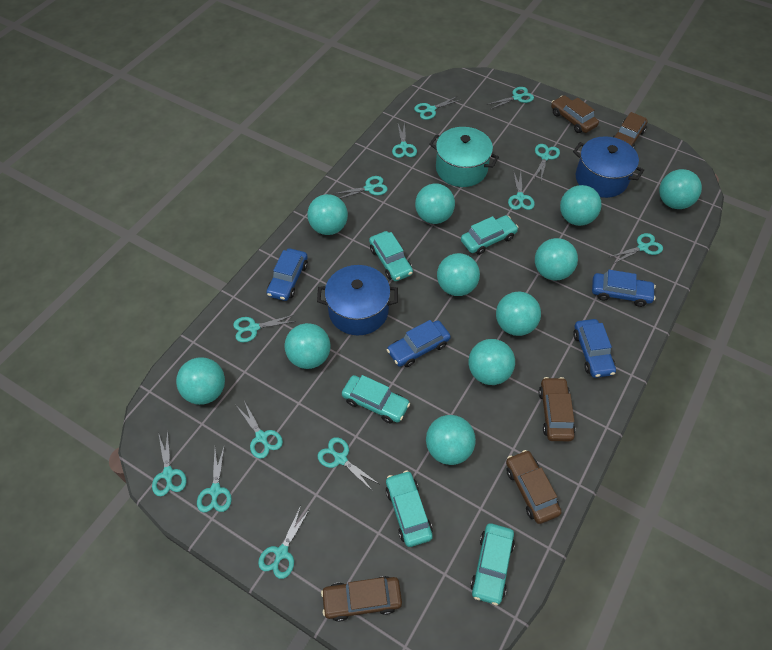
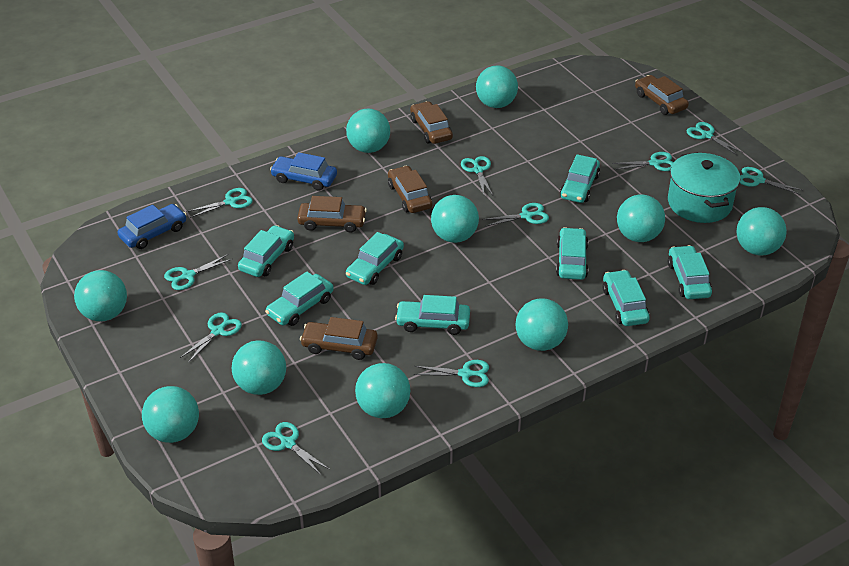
blue car: [266,248,308,301] [387,320,451,367] [573,319,616,378] [592,270,656,307] = 4 -> [118,204,187,249] [270,152,337,191] = 2
blue pot: [317,265,398,335] [573,136,644,198] = 2 -> none = 0
turquoise ball: [176,357,225,405] [285,323,331,369] [307,194,348,235] [415,183,455,224] [426,415,476,465] [437,253,480,296] [468,339,515,385] [496,291,541,336] [535,238,578,280] [560,185,602,226] [659,169,702,209] = 11 -> [74,270,127,321] [142,386,199,443] [232,340,286,395] [346,109,390,153] [355,363,410,418] [431,195,479,243] [476,66,518,108] [515,298,568,351] [617,195,665,242] [736,207,787,256] = 10
turquoise car: [342,375,410,423] [369,231,413,281] [385,471,433,547] [461,215,518,255] [470,523,515,605] = 5 -> [238,225,294,277] [265,272,334,326] [346,232,404,285] [395,295,470,335] [556,227,588,280] [560,154,600,203] [602,270,650,326] [668,245,712,299] = 8
turquoise scissors: [152,431,186,496] [197,445,232,513] [233,315,296,343] [237,401,283,459] [258,506,310,579] [318,437,379,491] [334,176,388,199] [392,122,417,158] [414,96,460,120] [487,87,534,109] [508,170,535,210] [534,144,560,180] [610,233,663,264] = 13 -> [164,254,232,290] [180,312,242,363] [187,188,253,218] [262,422,329,475] [414,360,489,387] [461,156,493,195] [482,203,549,226] [612,152,674,171] [687,122,743,155] [740,167,802,195] = 10

